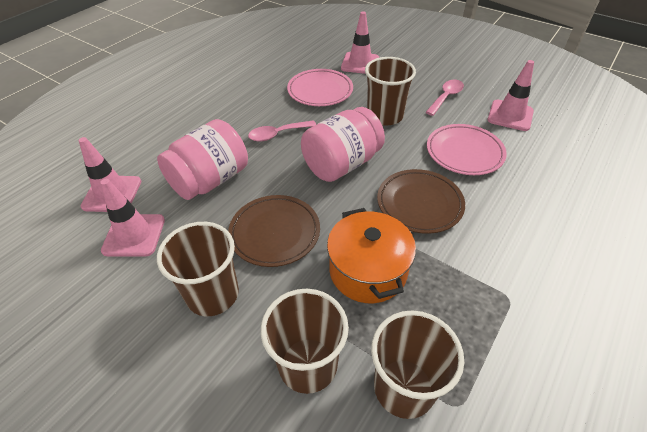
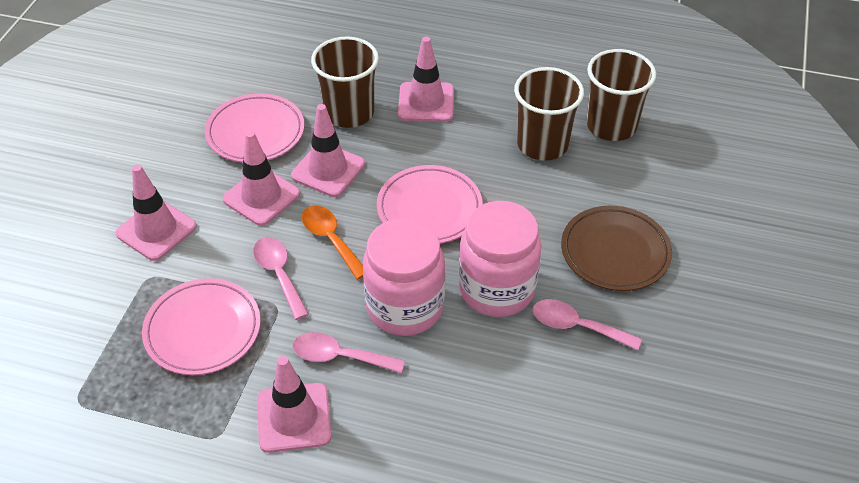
brown cup: [157,222,239,316] [261,289,349,394] [365,57,416,126] [371,310,464,419] = 4 -> [311,36,379,128] [514,67,584,161] [586,49,656,141] = 3
brown plate: [228,195,320,267] [377,169,465,234] = 2 -> [561,206,672,291] = 1
orange pot: [327,208,416,303] = 1 -> none = 0
orange spoon: none = 0 -> [302,206,363,280] = 1
pink plate: [287,69,353,106] [427,124,507,175] = 2 -> [142,278,261,375] [205,93,304,163] [377,165,483,244] = 3
pink spoon: [248,120,316,142] [426,80,464,116] = 2 -> [253,237,309,320] [293,332,405,374] [533,299,642,351] = 3
pink traffic cone: [79,137,141,212] [100,179,165,257] [341,12,379,74] [487,60,534,131] = 4 -> [115,164,197,261] [223,131,300,226] [257,356,331,453] [291,104,365,197] [398,36,454,122] = 5

